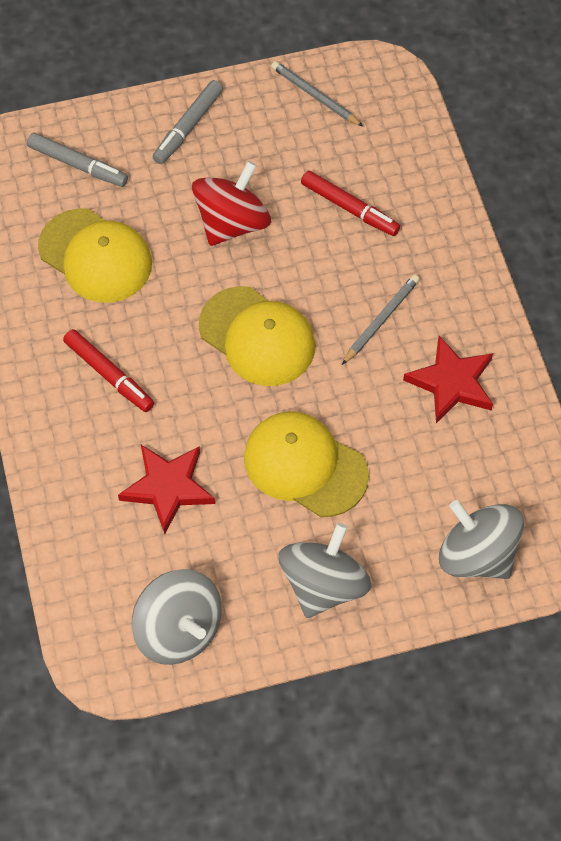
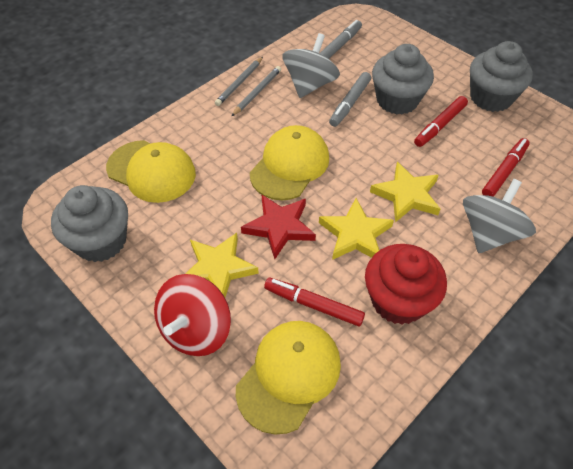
grey cupcake: none = 0 -> [51,185,128,262] [372,44,434,115] [470,41,533,112] = 3
grey spinning top: [132,569,222,665] [279,523,372,618] [439,500,524,579] = 3 -> [282,33,340,98] [463,179,536,253] = 2
red cupcake: none = 0 -> [365,244,447,325] = 1
red marker: [63,329,154,412] [301,170,400,236] = 2 -> [264,278,365,326] [414,96,468,147] [482,138,530,197] = 3
red star: [118,445,215,534] [403,336,493,423] = 2 -> [241,195,316,259] = 1
yellow star: none = 0 -> [185,233,259,297] [319,198,394,260] [370,162,440,222] = 3

